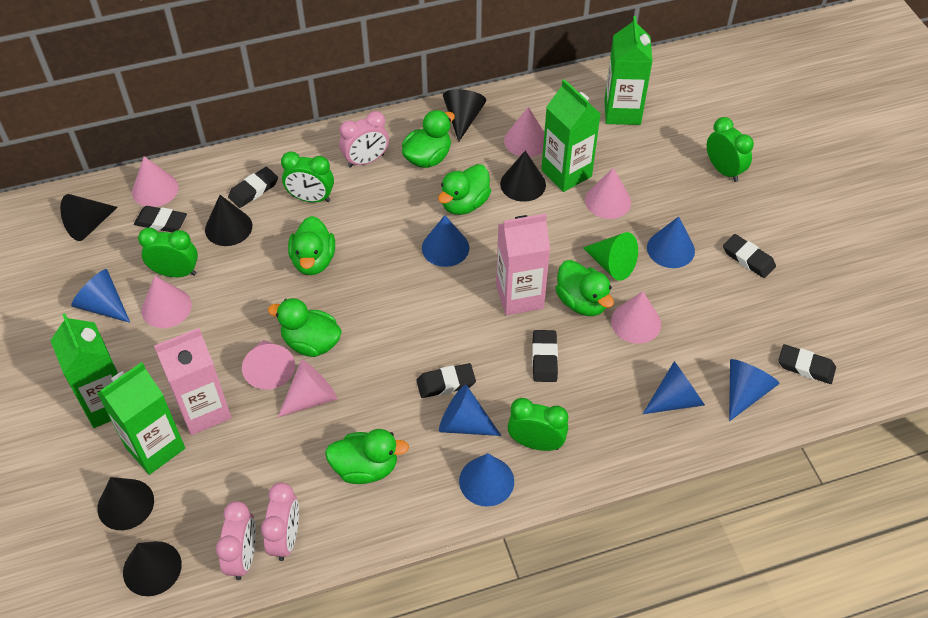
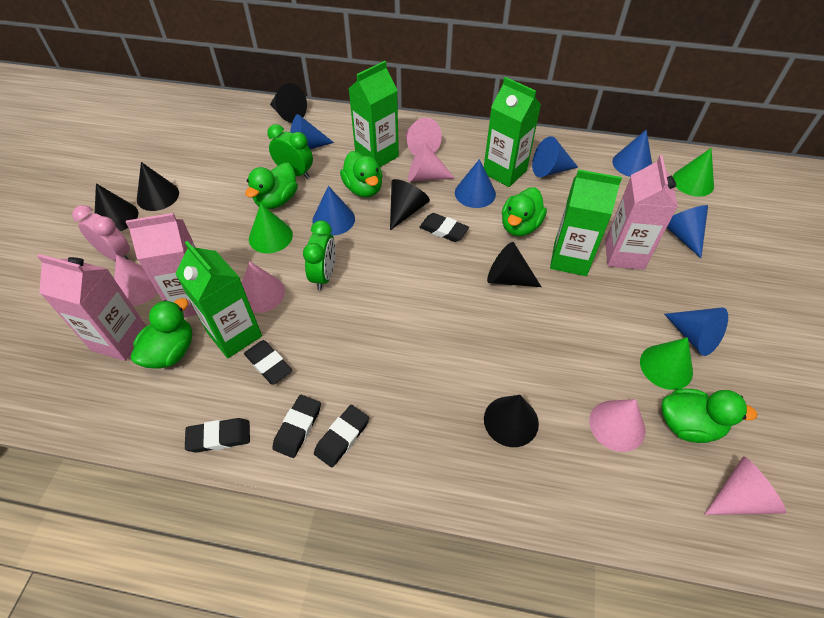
black eraser: [134,206,187,233] [228,167,278,208] [416,363,476,398] [532,330,558,382] [723,234,776,278] [778,344,836,384] = 6 -> [185,418,250,453] [244,340,292,385] [272,395,321,458] [314,405,369,467] [419,213,469,242] = 5
green clock: [138,228,198,277] [281,151,334,202] [507,398,568,451] [707,117,754,182] = 4 -> [267,124,313,179] [303,220,336,290] = 2
green cone: [583,232,638,281] = 1 -> [249,204,293,253] [640,337,693,390] [673,148,714,197] = 3
green duck: [268,298,342,357] [288,216,335,275] [325,429,409,484] [402,110,455,168] [438,164,491,215] [555,260,614,316] = 6 -> [131,298,192,369] [245,163,298,209] [340,151,383,197] [502,187,547,236] [661,389,757,443] = 5
pink carton: [154,328,231,435] [496,214,550,316] = 2 -> [37,254,146,361] [126,213,197,317] [605,155,678,270] = 3
pink clock: [216,501,256,580] [261,482,299,561] [339,111,389,168] = 3 -> [72,205,130,261] = 1
pink cone: [132,156,178,207] [142,276,192,328] [242,340,295,390] [278,360,337,417] [504,107,544,157] [585,168,631,219] [611,291,661,344] = 7 -> [114,255,158,306] [242,262,285,313] [405,118,442,156] [408,142,455,182] [589,399,645,452] [704,456,786,515] = 6

